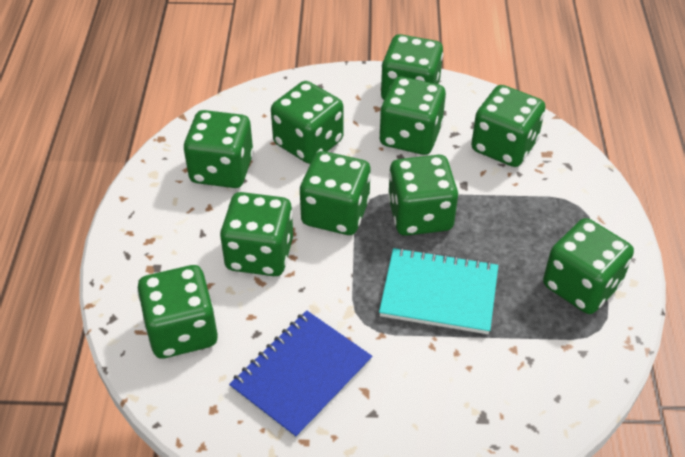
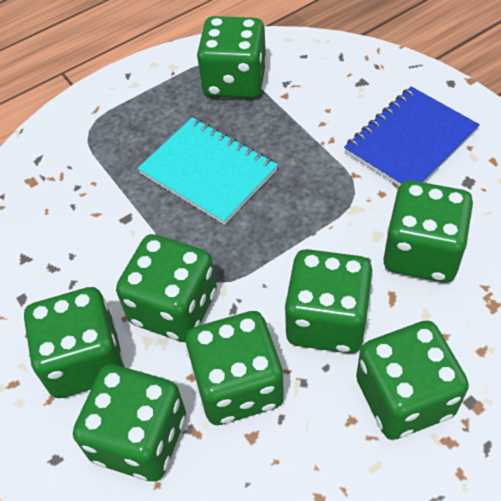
green dice: [137,265,218,358] [184,110,254,188] [220,192,293,276] [271,81,343,164] [300,151,371,235] [379,77,446,155] [381,34,443,100] [388,155,458,236] [471,85,546,167] [543,218,634,314] = 10 -> [24,287,125,398] [73,364,186,481] [116,234,217,342] [186,311,284,425] [197,16,267,99] [284,249,373,354] [356,321,469,440] [384,180,473,283] = 8

